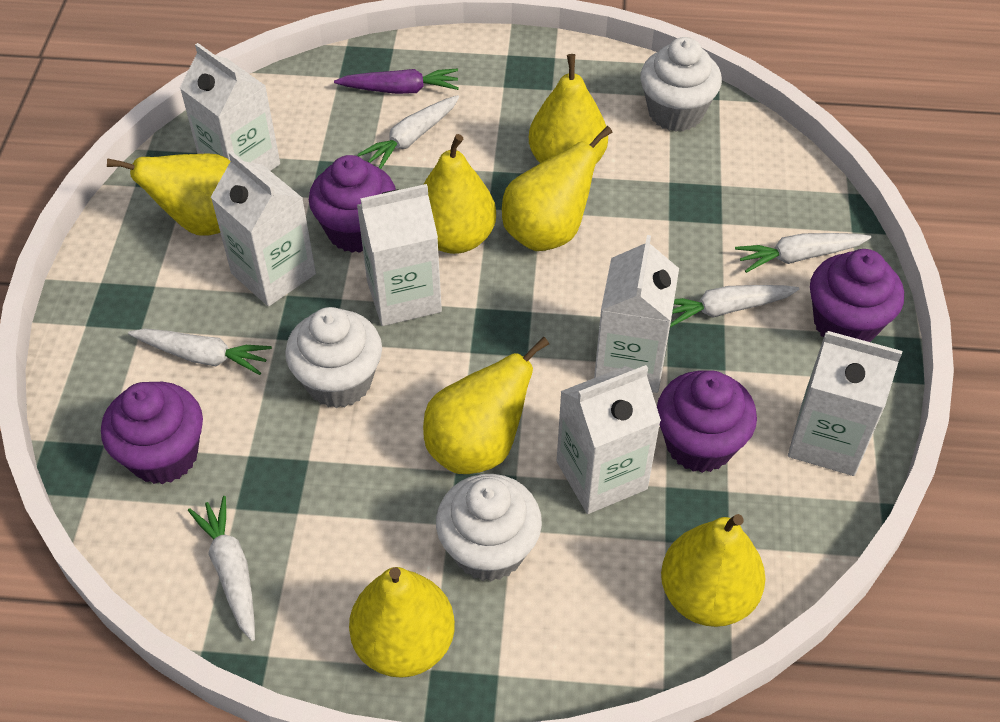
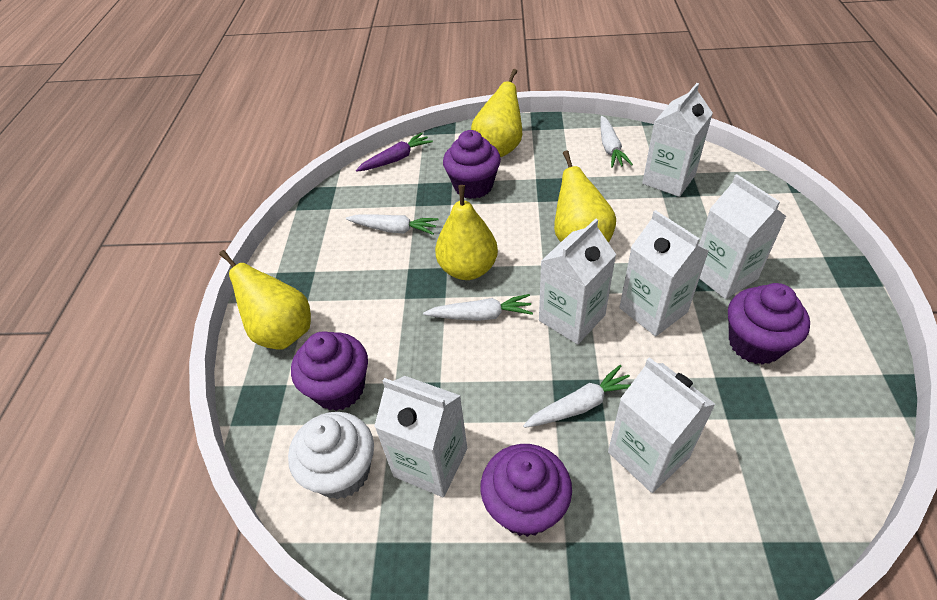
white carrot: [128,329,272,375] [188,496,255,641] [357,95,459,169] [670,285,799,327] [735,233,871,273] = 5 -> [346,214,438,235] [423,294,533,321] [523,365,630,428] [600,116,633,168] = 4
white cupcake: [285,307,382,408] [436,474,542,582] [640,37,722,131] = 3 -> [288,412,374,499] = 1
yellow pear: [107,154,230,236] [349,567,455,678] [423,134,496,254] [423,337,549,474] [502,126,612,251] [529,54,608,163] [661,514,765,627] = 7 -> [219,250,311,350] [435,185,498,280] [471,69,522,157] [554,150,616,243] = 4

